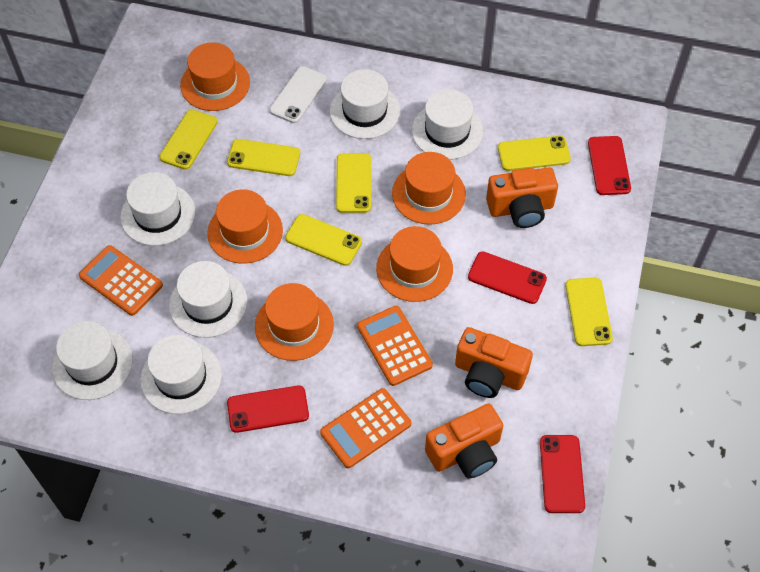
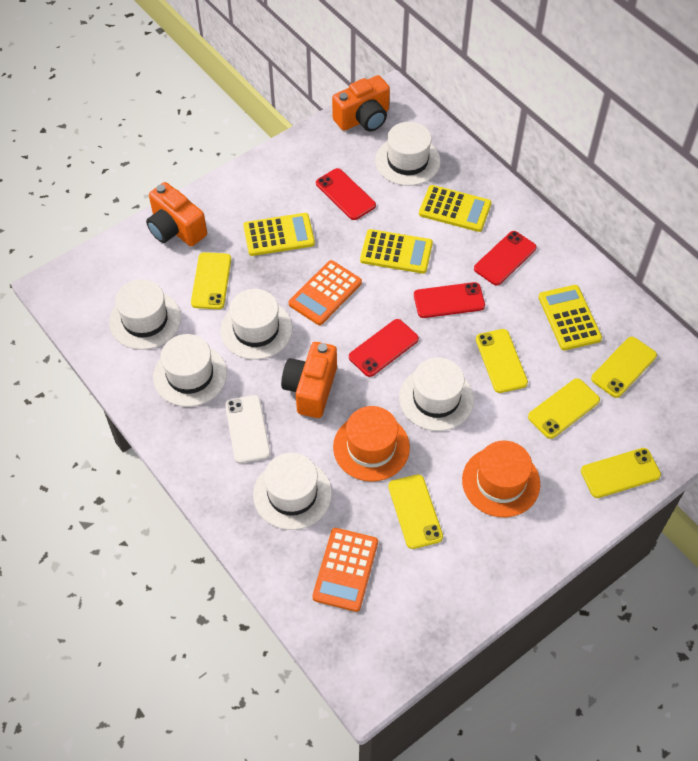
orange calculator: [79,245,163,316] [320,388,411,468] [357,306,433,386] = 3 -> [289,260,362,325] [312,528,378,612] = 2
orange hat: [180,42,250,111] [207,189,283,264] [255,283,334,361] [376,226,453,302] [392,152,466,225] = 5 -> [333,406,410,482] [462,441,540,517] = 2
yellow calculator: none = 0 -> [243,213,315,256] [360,229,433,274] [419,185,492,232] [538,285,602,350] = 4

